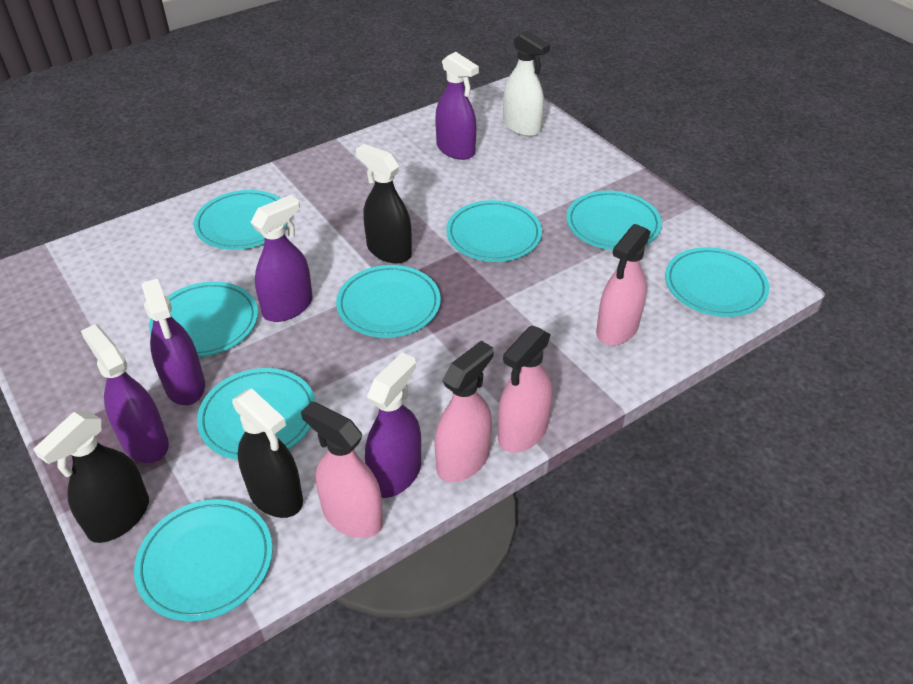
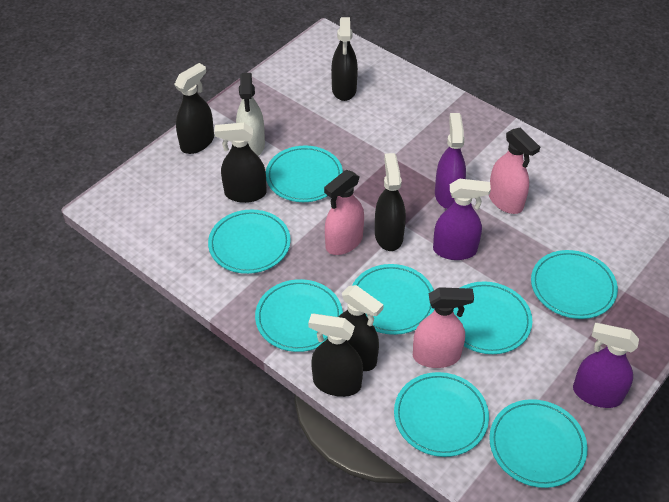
black spray bottle: [33,412,149,543] [232,388,303,518] [356,144,412,263] = 3 -> [174,63,214,154] [214,123,267,203] [308,314,363,397] [331,17,358,101] [338,285,384,371] [375,153,406,251] = 6
pink spray bottle: [301,402,383,538] [434,341,494,482] [498,326,552,453] [596,224,651,346] = 4 -> [324,170,364,255] [413,287,474,368] [489,128,540,214] = 3
purple spray bottle: [81,324,169,463] [142,278,205,405] [251,195,313,322] [365,352,421,498] [435,52,479,160] = 5 -> [433,178,491,260] [435,113,466,209] [573,323,639,408] = 3

